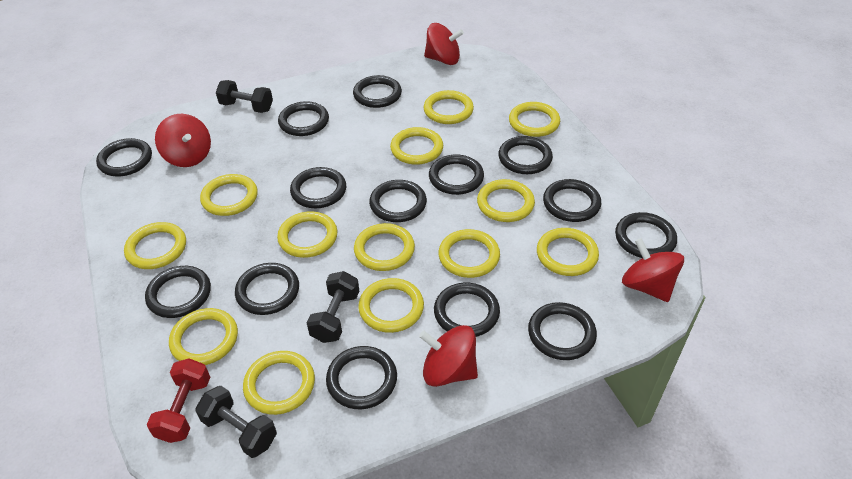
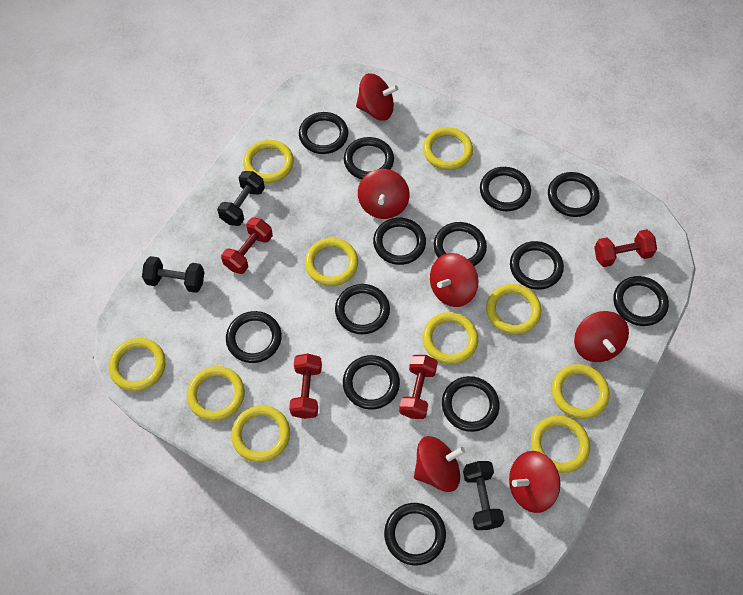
black ring: [96,138,152,176] [145,266,211,318] [235,263,299,315] [278,101,329,136] [290,167,346,208] [326,346,397,409] [353,75,402,108] [369,180,427,222] [429,154,484,195] [434,283,500,337] [498,136,553,174] [528,302,597,360] [543,179,601,222] [615,212,677,258] = 14 -> [226,311,282,363] [299,112,348,154] [335,284,390,334] [343,355,400,410] [344,137,394,179] [373,218,426,265] [384,503,446,565] [434,222,487,266] [442,376,500,432] [480,167,531,211] [510,241,564,290] [548,172,599,217] [613,276,669,326] = 13
red dumbbell: [147,358,210,443] = 1 -> [221,217,273,274] [289,353,322,419] [399,355,438,419] [594,229,657,267] = 4
red spinning top: [155,114,211,167] [419,325,478,387] [424,23,464,65] [622,238,684,302] = 4 -> [356,73,398,120] [358,169,409,219] [414,436,465,492] [430,253,478,307] [509,451,560,513] [574,311,629,362] = 6
yellow ring: [124,222,186,269] [169,308,238,365] [200,174,258,216] [243,351,315,415] [277,211,337,258] [354,223,415,271] [358,278,424,333] [390,127,443,165] [424,90,474,124] [438,229,500,278] [477,179,535,222] [509,102,560,137] [537,228,599,276] = 13 -> [109,338,166,391] [187,366,245,421] [231,405,290,462] [243,140,294,183] [305,238,358,286] [423,127,473,170] [423,312,478,364] [486,284,541,335] [531,416,590,473] [552,364,610,419] = 10

